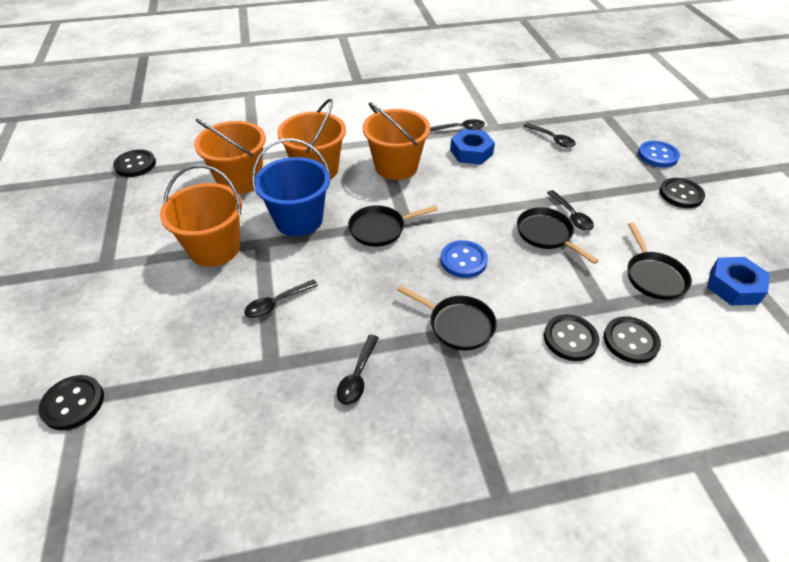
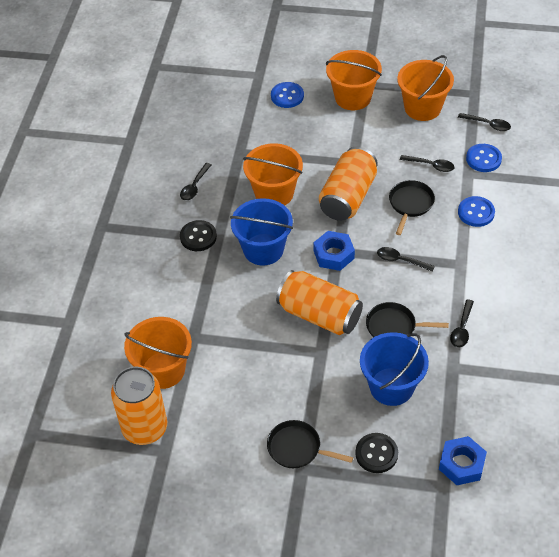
black button: [39,375,104,430] [113,149,156,177] [544,314,599,361] [604,316,661,364] [659,178,705,208] = 5 -> [180,220,217,251] [355,433,398,473] = 2
black pan: [348,205,438,247] [397,285,497,350] [517,207,599,264] [627,223,692,300] = 4 -> [267,420,353,468] [366,302,449,338] [389,180,435,235] = 3
blue bucket: [252,138,330,236] = 1 -> [230,198,293,266] [360,332,429,406] = 2
blue button: [440,240,488,278] [638,141,680,167] = 2 -> [271,82,304,108] [458,196,495,227] [466,144,502,172] = 3
orange can: none = 0 -> [111,367,167,445] [276,270,363,335] [319,147,378,221] = 3

